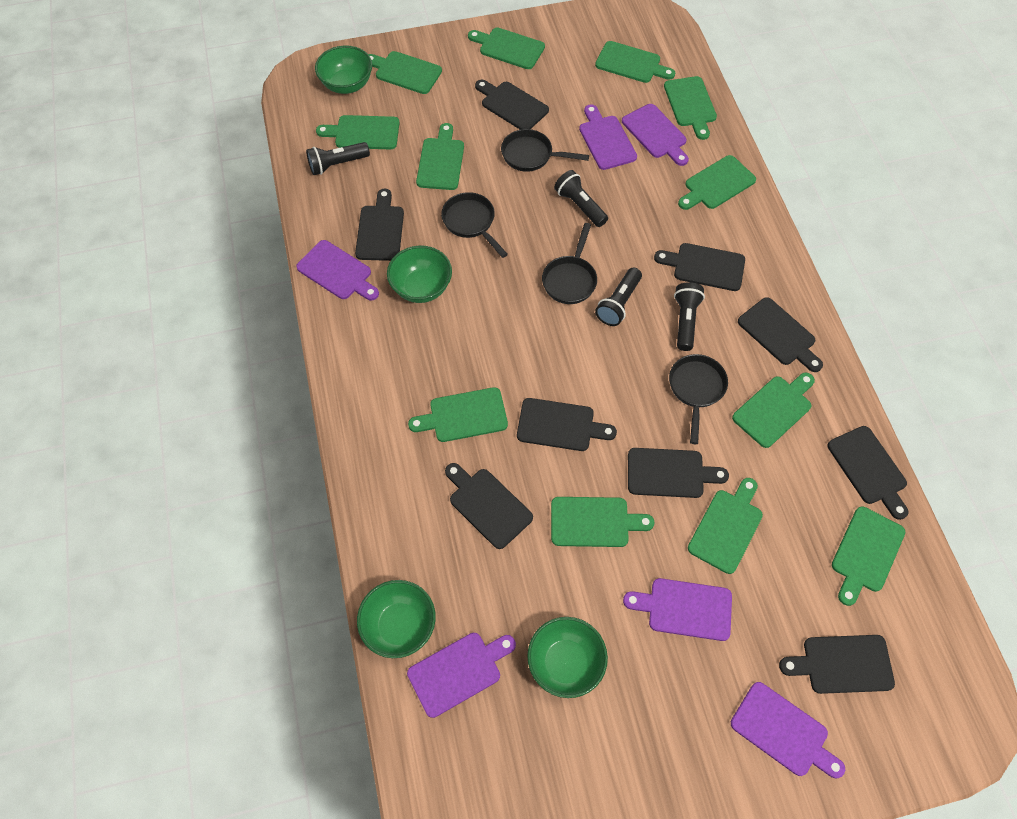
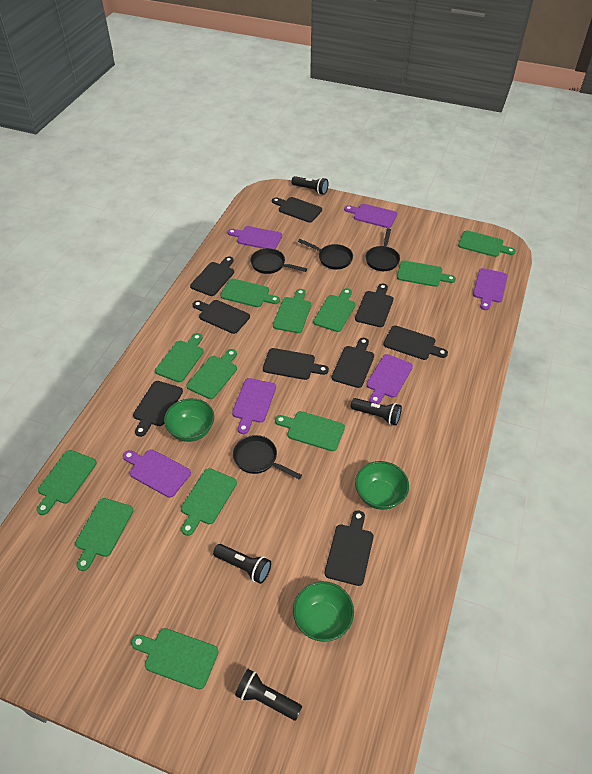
green bowl: [315,46,372,94] [357,580,436,658] [387,246,452,303] [527,617,608,698] = 4 -> [164,398,214,442] [293,581,354,642] [355,461,409,510] = 3

